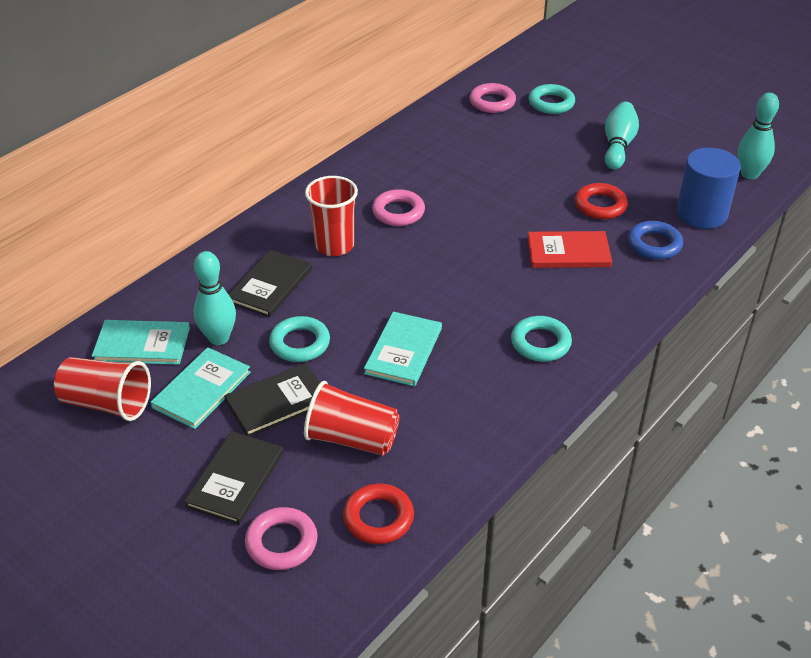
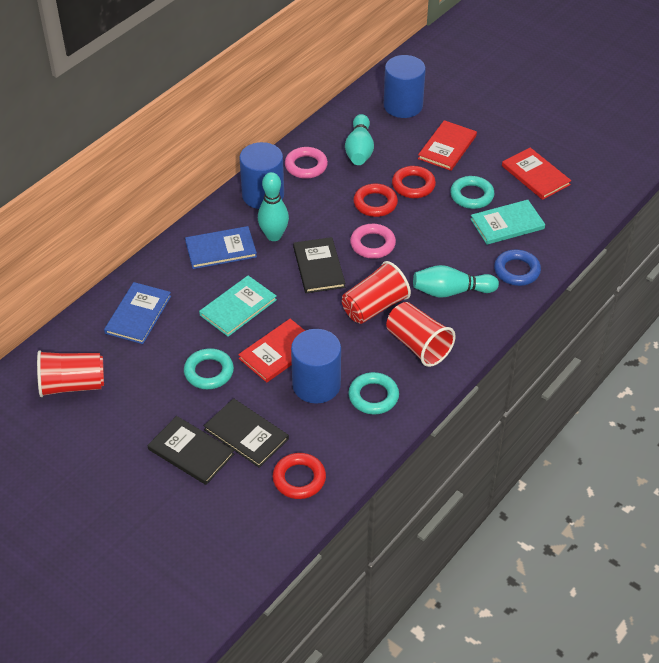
blue book: none = 0 -> [104,282,171,344] [185,226,257,269] = 2
blue cylinder: [676,148,740,229] = 1 -> [239,142,284,209] [291,329,341,404] [384,55,426,118] = 3
pink ring: [245,507,318,570] [372,189,425,226] [470,83,516,113] = 3 -> [285,147,328,179] [350,224,396,259] = 2
red book: [527,231,612,268] = 1 -> [238,319,305,383] [418,120,477,171] [502,147,571,200] = 3
red ring: [343,484,414,544] [575,183,628,219] = 2 -> [273,453,326,499] [353,183,398,217] [392,166,436,198] = 3
turquoise book: [92,320,190,365] [150,347,251,429] [364,312,442,386] = 3 -> [199,275,277,337] [471,200,545,245] = 2

